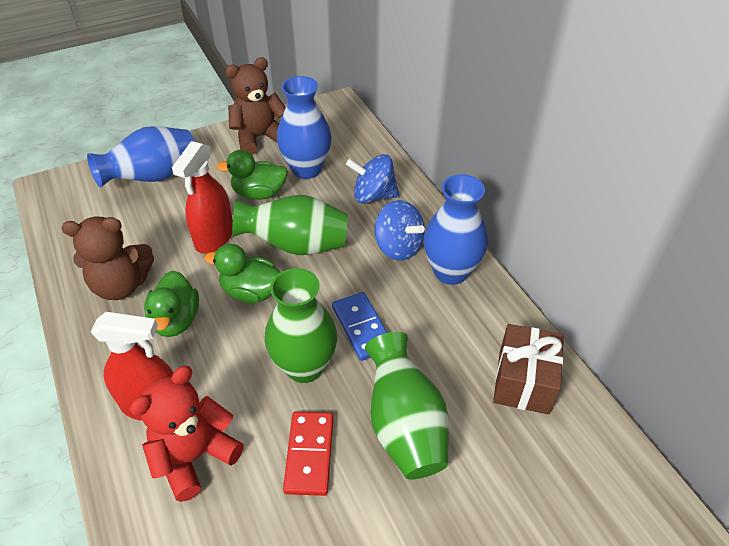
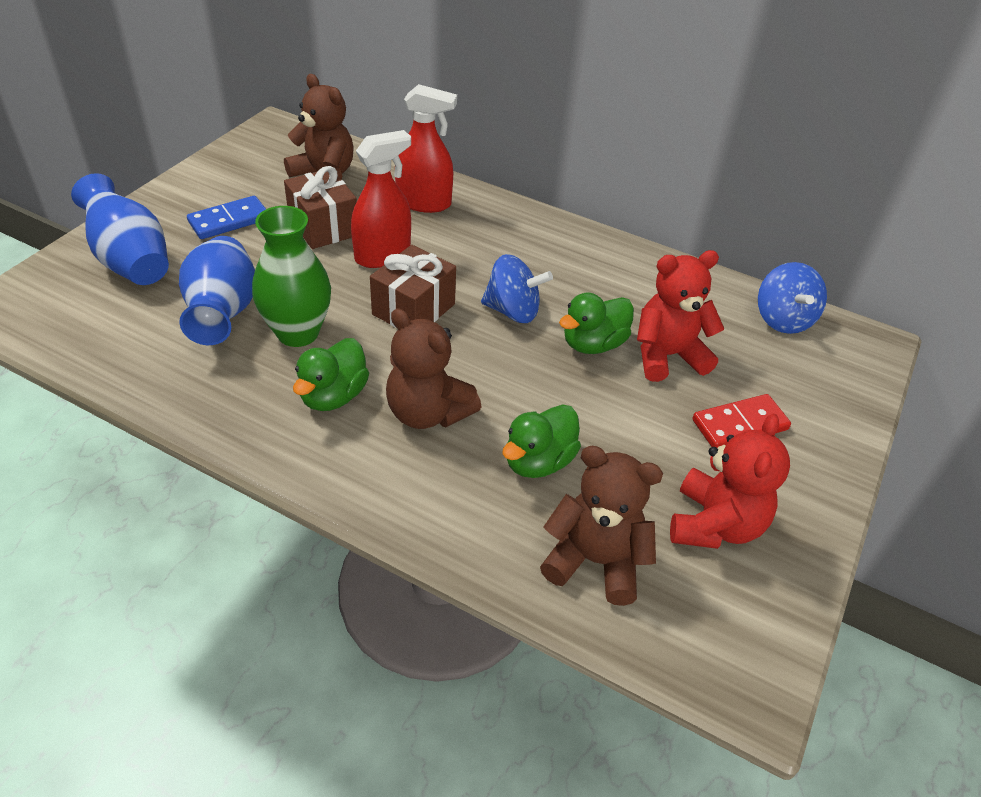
blue vase: [87,126,195,188] [277,76,332,179] [424,174,488,285] = 3 -> [71,173,169,285] [179,236,255,345] = 2
brown gift: [493,324,564,415] = 1 -> [284,166,357,249] [370,245,456,328] = 2
brown teddy bear: [61,217,154,300] [225,57,286,155] = 2 -> [284,74,354,180] [386,308,481,429] [540,446,663,606] = 3
green vase: [232,195,348,255] [265,268,337,383] [365,332,449,480] = 3 -> [252,206,331,347] = 1
red teddy bear: [130,366,244,502] = 1 -> [637,250,724,382] [670,413,790,549] = 2

